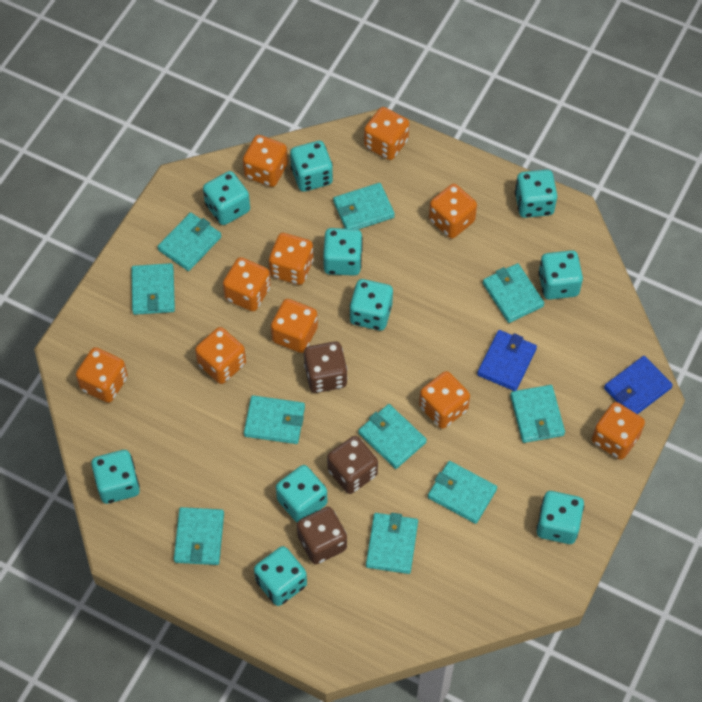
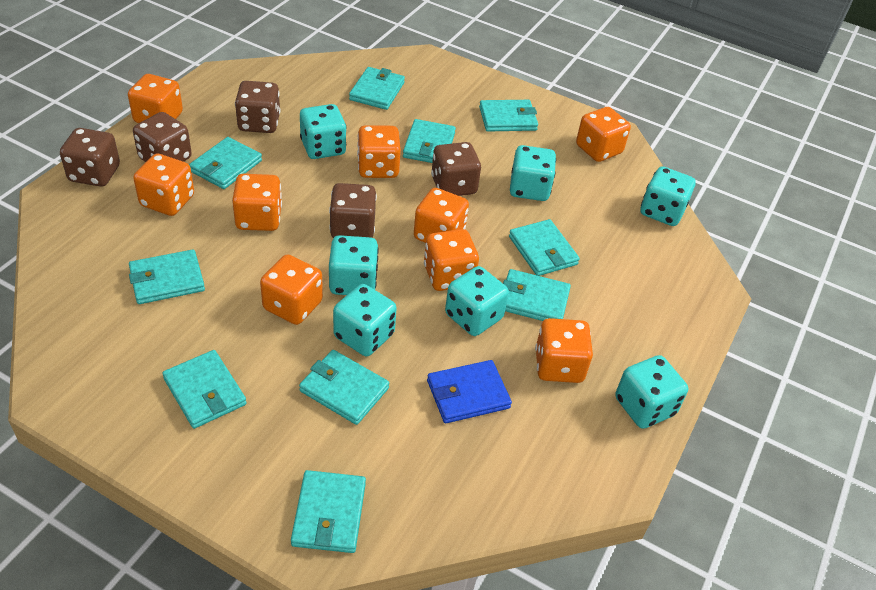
blue wallet: [477,330,537,391] [604,356,673,414] = 2 -> [427,360,512,423] = 1
brown dice: [297,507,347,564] [304,341,348,393] [327,436,378,494] = 3 -> [60,128,120,187] [133,112,192,162] [235,81,280,133] [329,183,377,238] [431,142,481,196] = 5
orange dice: [76,347,128,403] [195,327,246,384] [223,257,271,312] [243,135,288,187] [269,233,313,285] [271,299,318,353] [364,107,409,160] [419,371,470,429] [429,184,477,238] [592,402,645,460] = 10 -> [128,74,183,123] [133,154,194,216] [232,174,282,231] [260,254,323,325] [357,125,401,178] [414,188,469,243] [424,229,479,291] [535,318,593,383] [576,107,631,162] = 9
turquoise dice: [91,450,140,504] [203,171,250,225] [254,546,307,606] [276,465,327,522] [290,141,333,192] [323,228,363,276] [350,279,393,331] [515,170,557,218] [536,491,584,544] [538,250,583,300] = 10 -> [300,104,347,159] [329,235,379,295] [333,284,397,356] [445,266,509,336] [510,145,556,201] [615,355,688,429] [641,167,696,226] = 7

